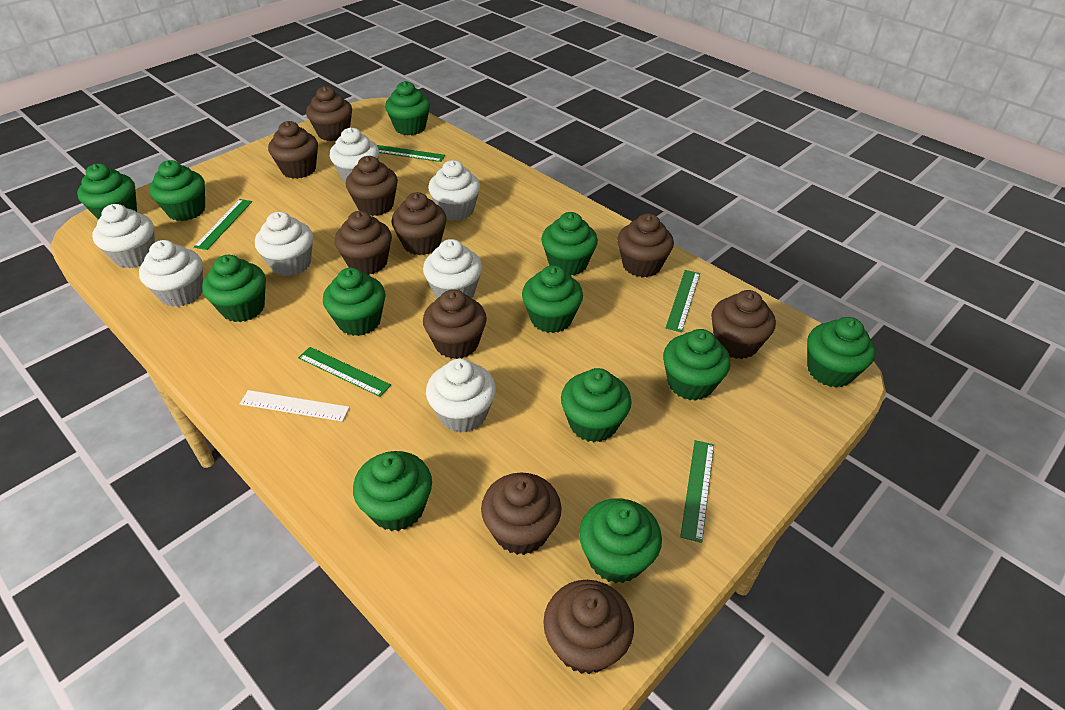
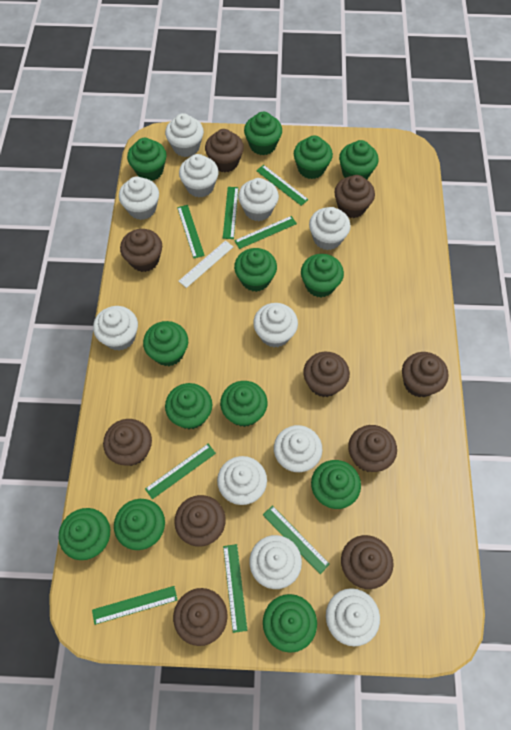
green cupcake: [77,163,137,220] [149,160,205,221] [202,255,266,322] [323,268,385,336] [353,451,432,531] [385,81,430,135] [522,265,583,333] [541,212,598,276] [561,368,632,442] [579,498,662,583] [663,329,731,401] [807,317,876,387] = 12 -> [59,508,110,560] [114,499,165,550] [127,138,167,181] [143,321,188,366] [165,383,212,429] [220,381,267,427] [234,248,277,292] [244,112,282,155] [263,594,317,653] [294,135,333,179] [301,254,344,297] [311,460,361,509] [339,140,379,180] = 13
green ruler: [194,199,252,250] [298,347,391,397] [377,145,445,162] [666,270,700,332] [680,440,714,543] = 5 -> [92,586,177,625] [145,444,216,499] [177,205,205,258] [223,187,239,239] [223,544,247,633] [234,216,297,249] [256,165,309,206] [263,506,330,574] = 8
white cupcake: [92,204,155,268] [139,240,203,307] [255,212,313,276] [330,128,379,183] [423,239,482,298] [426,359,496,433] [428,160,480,221] = 7 -> [93,306,138,351] [119,176,159,220] [165,113,204,157] [179,154,219,198] [217,456,267,505] [238,178,279,221] [249,535,302,589] [253,303,298,347] [274,425,322,472] [309,207,351,250] [326,588,380,647] = 11

